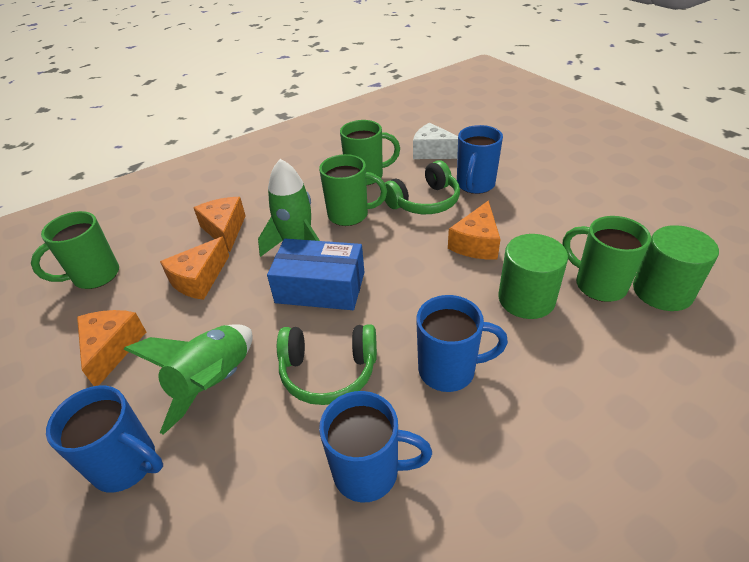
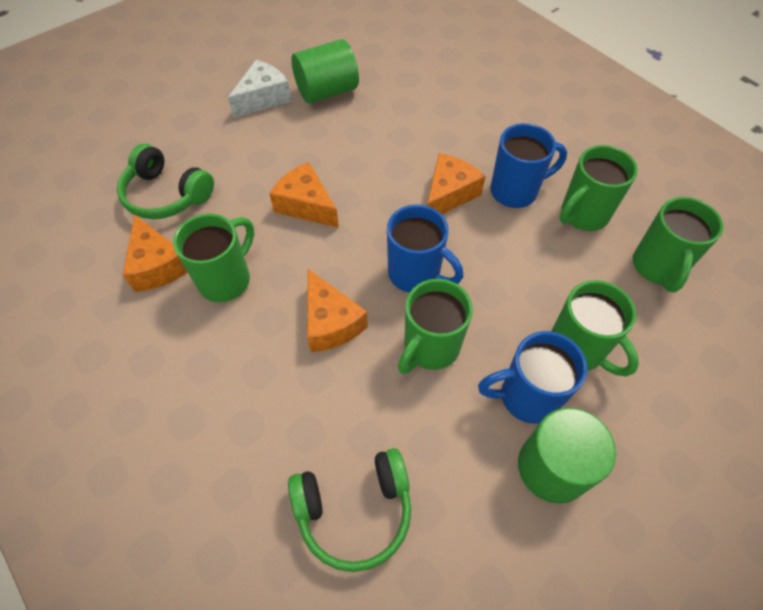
blue box: [267,239,364,310] = 1 -> none = 0
blue mug: [46,386,163,493] [319,391,432,503] [416,295,508,392] [457,125,503,194] = 4 -> [387,205,463,293] [478,331,587,424] [490,123,567,208] = 3
green mug: [31,211,119,289] [319,154,387,226] [340,120,400,185] [563,216,651,302] = 4 -> [173,213,254,302] [398,279,473,374] [551,280,639,376] [559,145,638,231] [633,197,723,293] = 5
green rocket: [124,324,253,435] [258,159,320,257] = 2 -> none = 0

